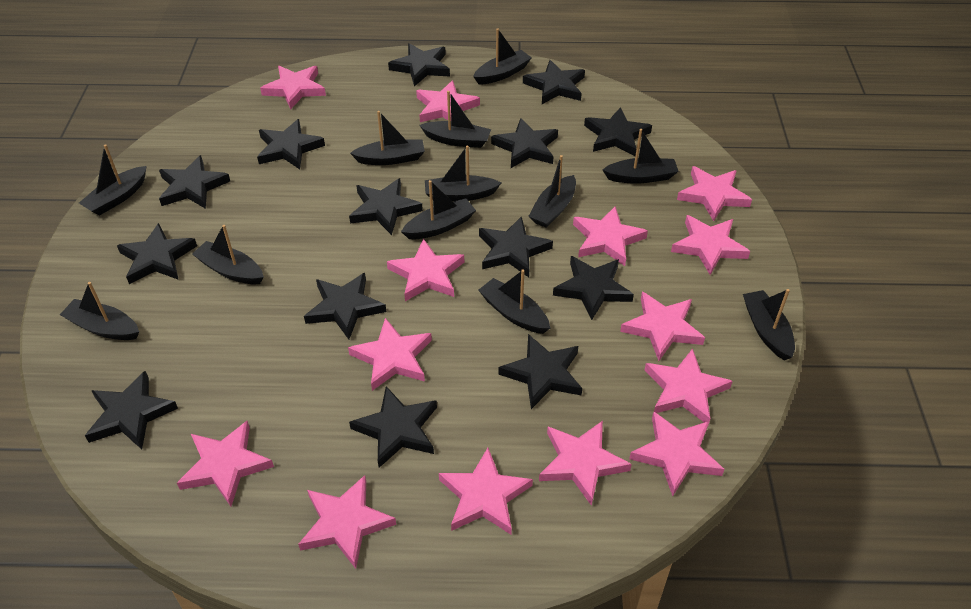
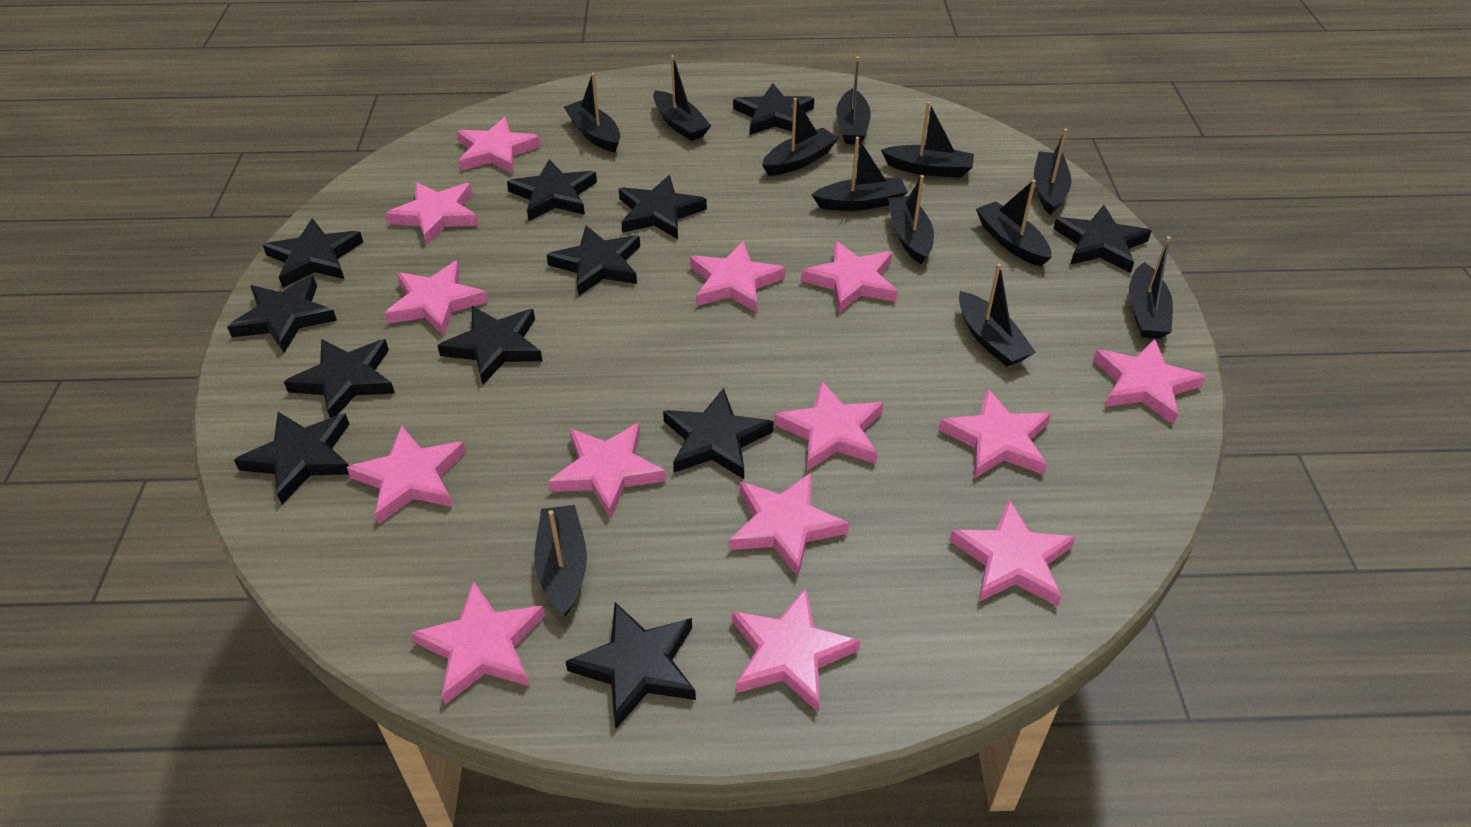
black star: [85,371,178,449] [117,223,197,284] [159,155,230,209] [257,119,325,169] [304,273,386,339] [349,178,423,235] [349,386,437,468] [388,43,450,87] [479,216,553,277] [491,118,558,168] [498,334,582,409] [523,60,585,104] [553,256,634,320] [584,107,652,156] = 14 -> [227,276,337,353] [234,412,349,504] [263,218,363,288] [284,339,395,418] [437,306,543,385] [507,159,597,221] [547,226,640,296] [565,602,696,728] [619,175,707,239] [663,388,774,479] [733,83,814,135] [1053,205,1151,273] = 12

